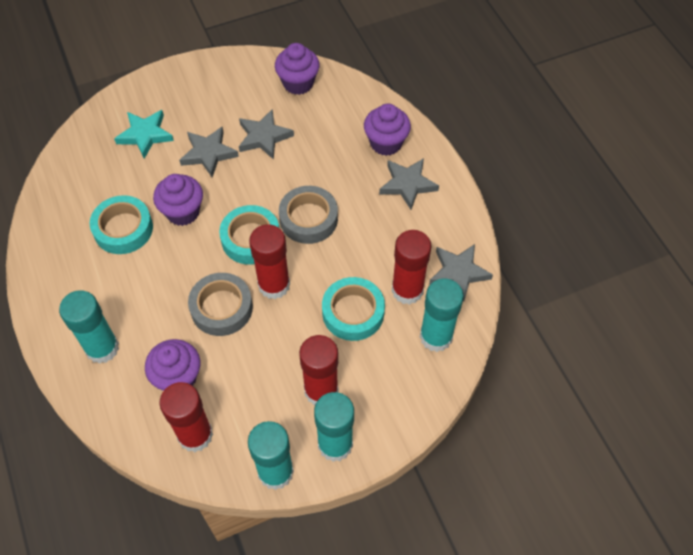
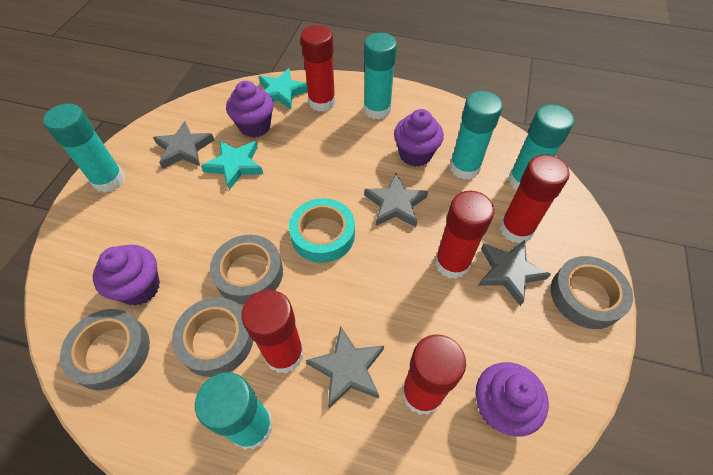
grey tape: [188,273,253,336] [279,186,338,244] = 2 -> [60,309,150,390] [172,297,253,377] [210,235,283,304] [551,256,633,329] = 4
red glue stick: [159,382,213,452] [249,224,290,299] [299,335,338,405] [392,230,432,305] = 4 -> [242,290,304,373] [300,25,335,112] [402,334,466,415] [435,191,494,279] [500,154,569,244] = 5
turquoise glue stick: [59,290,119,364] [248,421,294,490] [314,392,354,462] [420,279,464,352] = 4 -> [43,103,125,193] [195,372,273,450] [364,33,397,120] [449,91,503,180] [508,104,574,190] = 5
turquoise star: [114,110,174,159] = 1 -> [201,140,263,190] [258,68,308,110] = 2
turquoise tape: [90,195,153,254] [219,205,279,265] [322,277,385,341] = 3 -> [289,198,355,263] = 1

